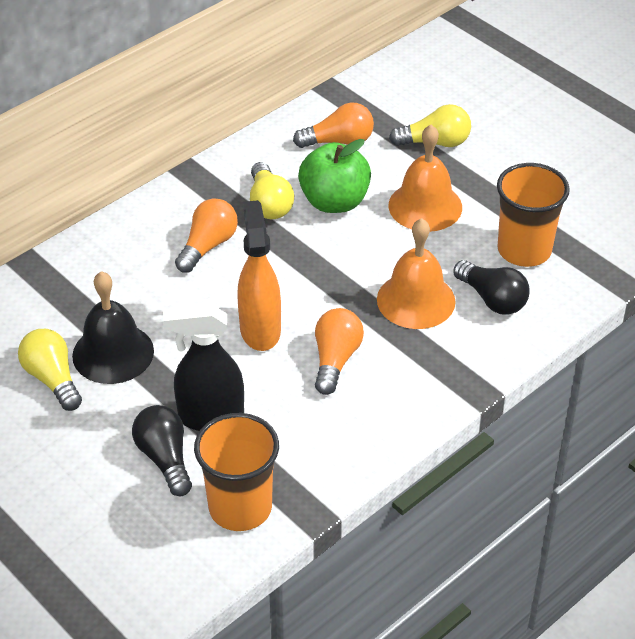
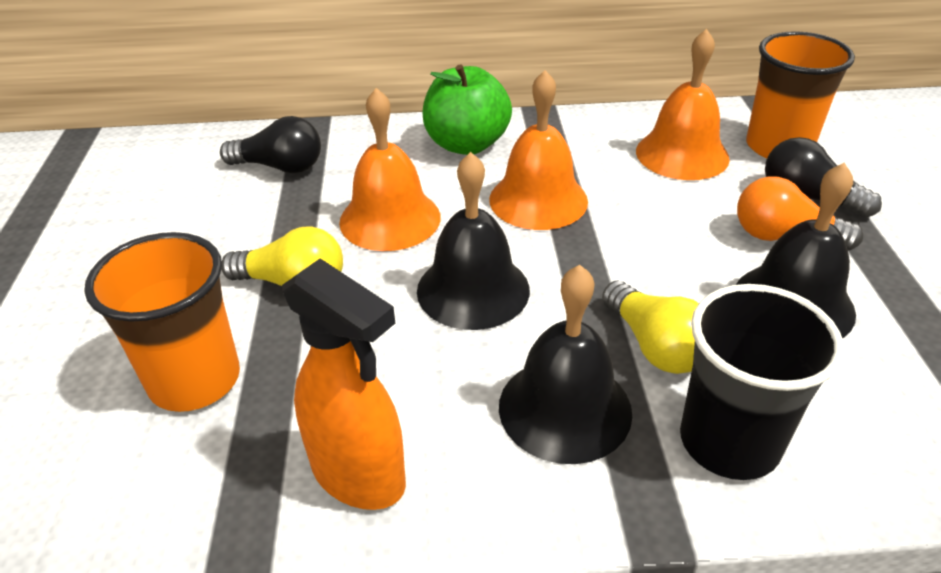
black bell: [72,271,154,384] = 1 -> [417,152,530,330] [499,265,632,464] [736,163,856,338] = 3
black cup: none = 0 -> [680,284,844,480] = 1
black spray bottle: [163,304,244,431] = 1 -> none = 0
orange bell: [377,218,456,329] [388,125,462,232] = 2 -> [339,88,441,251] [489,70,588,230] [636,29,730,180] = 3
orange light bulb: [175,199,238,273] [293,103,374,148] [315,308,364,395] = 3 -> [737,176,863,250] = 1
yellow light bulb: [18,329,82,411] [250,162,294,219] [389,104,471,147] = 3 -> [221,226,343,286] [602,281,699,374] = 2

